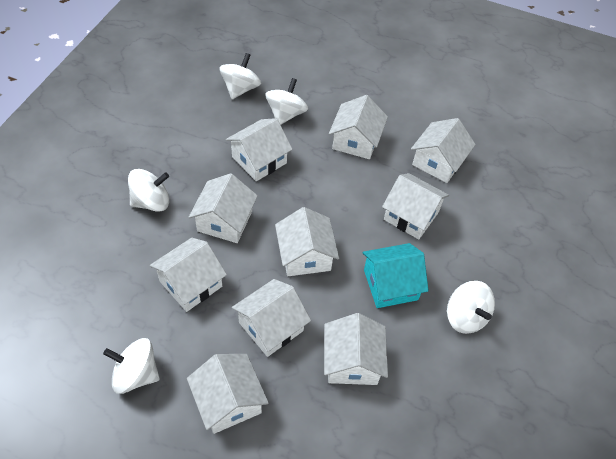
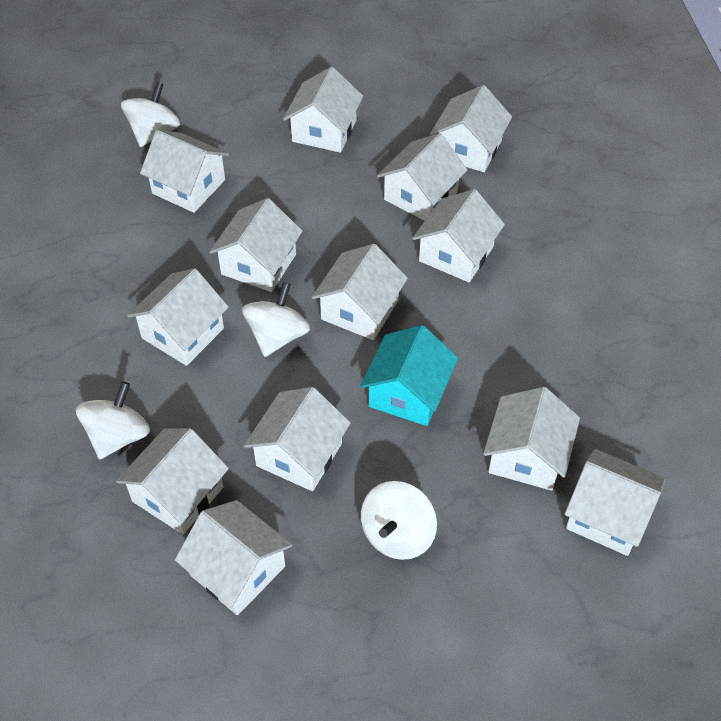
white house: [150,238,227,312] [187,354,269,434] [189,173,258,243] [226,118,293,181] [232,279,311,357] [275,207,339,276] [324,313,388,385] [329,95,388,159] [382,173,449,239] [411,118,476,183] = 10 -> [116,428,229,534] [127,268,229,366] [140,130,229,213] [175,500,292,615] [209,198,303,292] [244,387,351,491] [283,67,363,153] [312,244,408,340] [377,133,467,221] [412,189,505,282] [430,85,512,172] [483,387,580,491] [565,449,666,556] = 13
white spinning top: [103,338,160,394] [128,169,169,212] [219,53,261,99] [265,78,308,125] [447,281,495,334] = 5 -> [76,381,150,459] [121,82,180,147] [242,282,310,357] [361,481,437,560] = 4

